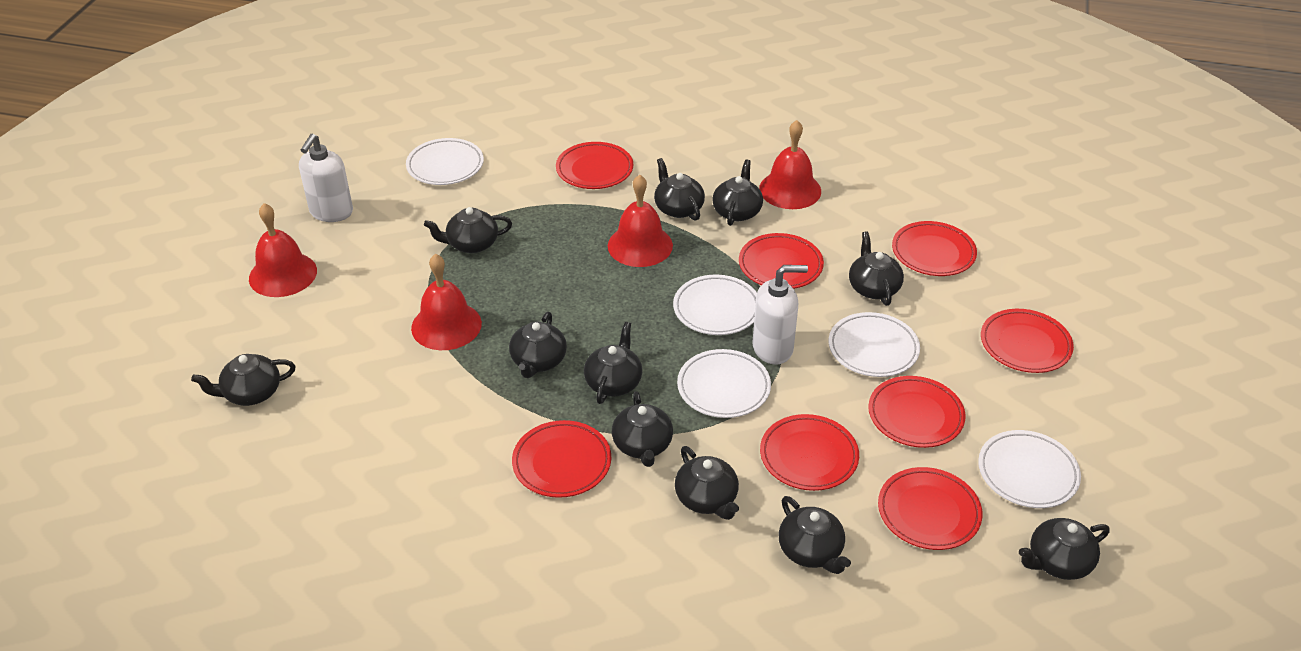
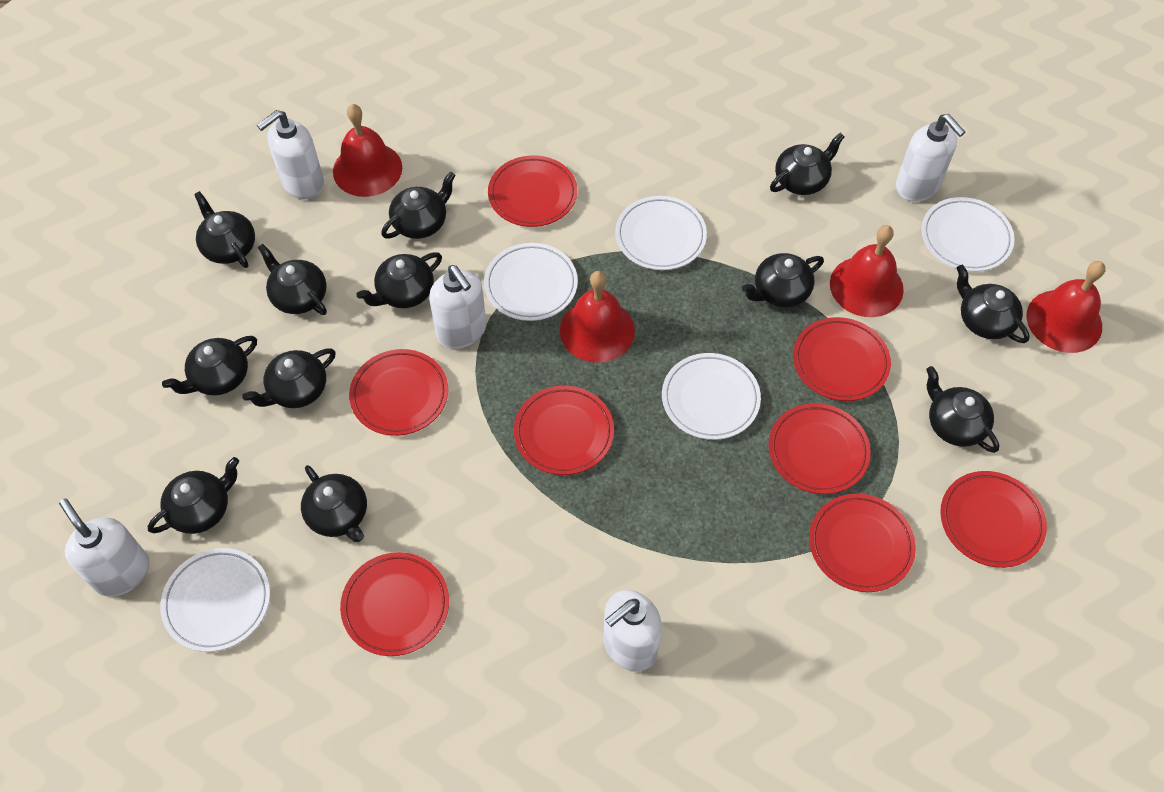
black teapot: [191,354,296,406] [424,207,512,253] [509,312,567,378] [584,322,642,404] [612,391,673,467] [654,158,705,221] [675,446,739,520] [712,159,763,226] [779,496,851,574] [849,231,904,306] [1019,518,1110,580] = 11 -> [148,457,239,534] [162,336,257,396] [194,191,255,268] [242,348,336,408] [258,244,327,315] [301,465,367,542] [356,252,442,308] [381,172,456,239] [742,253,824,308] [770,133,845,195] [926,366,999,453] [957,265,1030,343] = 12
white soap dispenser: [299,134,353,222] [752,265,808,365] = 2 -> [59,499,149,597] [257,110,324,199] [429,265,487,349] [604,590,662,672] [896,114,965,202] = 5

